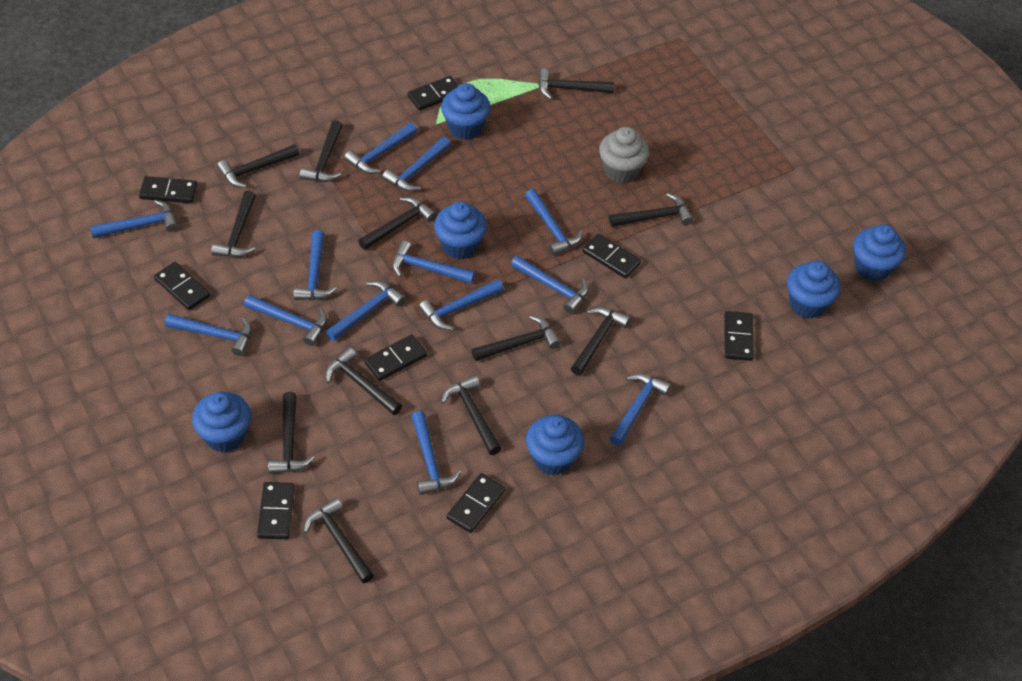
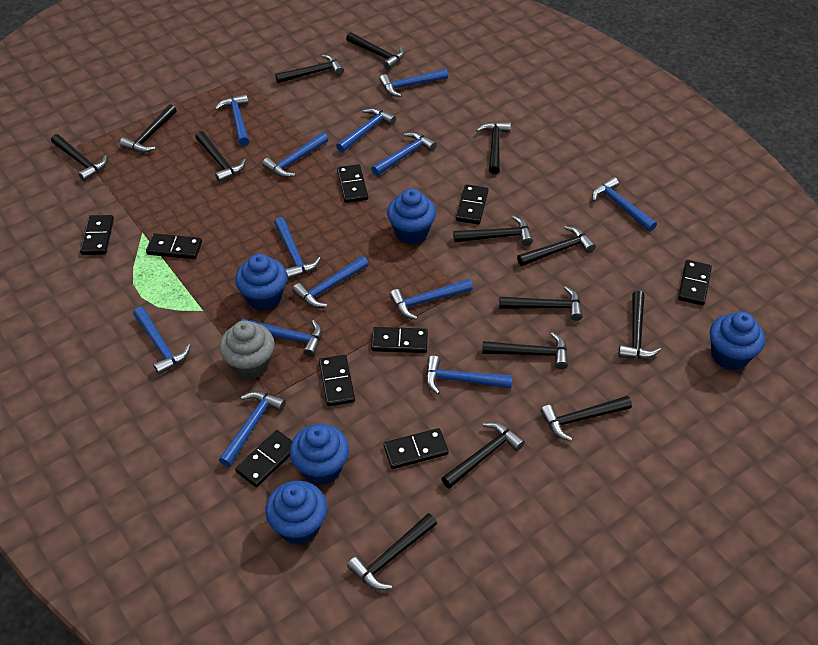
black domino: [139,176,198,203] [154,262,210,310] [257,482,295,539] [364,334,427,381] [407,76,459,111] [447,473,505,533] [583,234,641,278] [724,311,754,361] = 8 -> [80,215,114,255] [146,233,202,259] [235,430,292,487] [319,355,355,406] [337,164,368,203] [371,327,428,353] [384,428,449,469] [456,184,489,225] [678,260,712,306] = 9
black hammer: [211,191,256,257] [217,144,300,188] [268,392,314,474] [300,120,343,182] [303,497,374,583] [325,347,402,415] [358,197,436,250] [441,375,502,455] [471,315,561,361] [538,68,614,99] [571,307,630,376] [609,193,693,227] = 12 -> [51,134,107,181] [120,104,177,153] [195,131,246,183] [275,54,344,83] [346,32,404,70] [347,513,437,590] [441,422,525,489] [453,216,533,246] [476,122,511,174] [482,332,568,369] [499,286,583,321] [517,226,596,266] [540,396,632,442] [618,291,661,359] = 14
blue cupcake: [192,392,251,452] [434,201,487,259] [441,83,491,140] [526,415,584,476] [787,261,841,318] [853,224,906,282] = 6 -> [235,254,287,311] [265,481,327,545] [290,424,349,485] [387,189,436,244] [710,312,765,370] = 5

